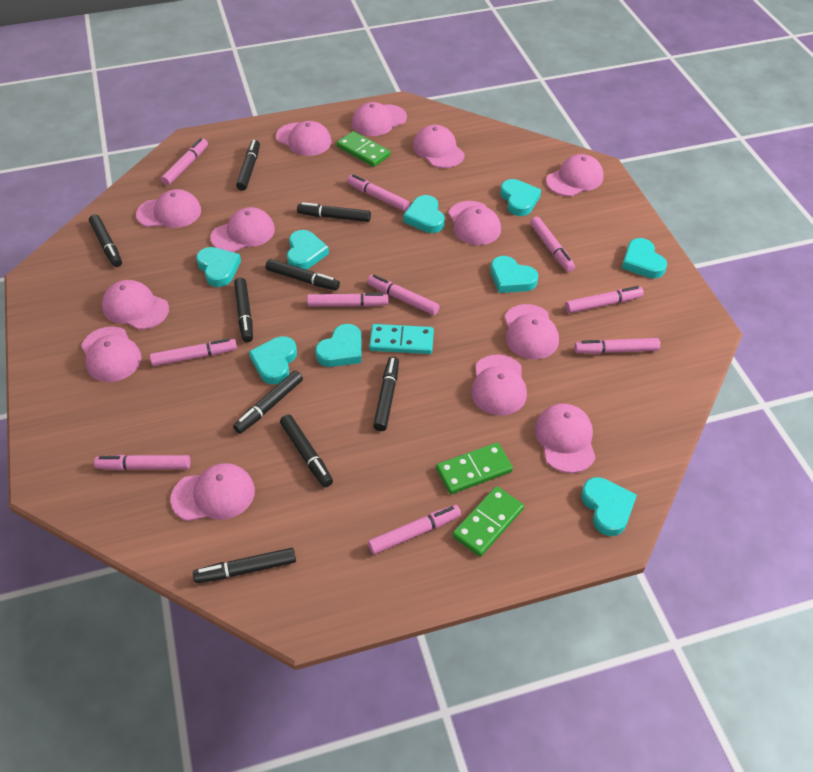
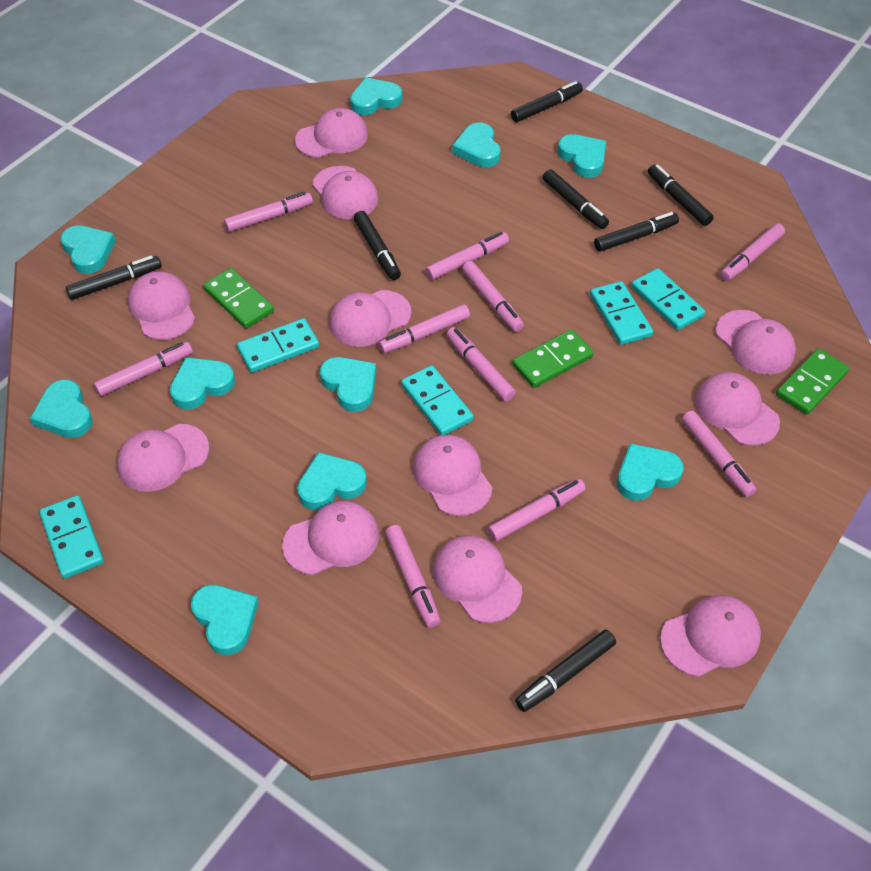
black marker: [89,214,122,267] [193,548,296,583] [233,371,303,434] [234,278,253,342] [236,140,260,191] [265,259,340,291] [280,414,333,487] [297,202,371,222] [373,356,399,431] = 9 -> [66,256,162,300] [354,211,401,280] [511,81,583,122] [515,630,616,712] [543,169,609,229] [594,212,679,252] [648,164,714,226] = 7
pink cap: [81,326,142,382] [102,280,169,330] [136,189,201,228] [170,463,255,521] [211,207,275,252] [276,121,331,156] [352,102,407,136] [413,125,465,168] [449,201,501,245] [471,355,527,415] [505,304,559,359] [535,404,596,473] [546,154,604,196] = 13 -> [117,424,209,492] [128,271,195,340] [282,501,379,575] [295,108,368,158] [312,166,378,219] [329,290,411,347] [413,435,492,516] [433,535,522,623] [660,595,761,677] [695,372,780,446] [716,310,796,375] = 11
turquoise domino: [369,324,434,354] = 1 -> [39,495,104,579] [237,318,319,373] [401,365,473,435] [590,281,653,345] [631,268,705,330] = 5
turquoise heart: [196,247,241,287] [249,336,297,384] [287,230,329,270] [315,324,362,367] [403,195,445,233] [490,256,538,293] [500,179,541,216] [581,477,637,536] [622,238,667,279] = 9 -> [30,379,93,438] [60,225,116,274] [170,357,235,409] [191,585,259,655] [297,452,367,510] [320,357,376,412] [350,77,402,115] [452,123,500,167] [558,134,606,178] [617,443,683,501] = 10

